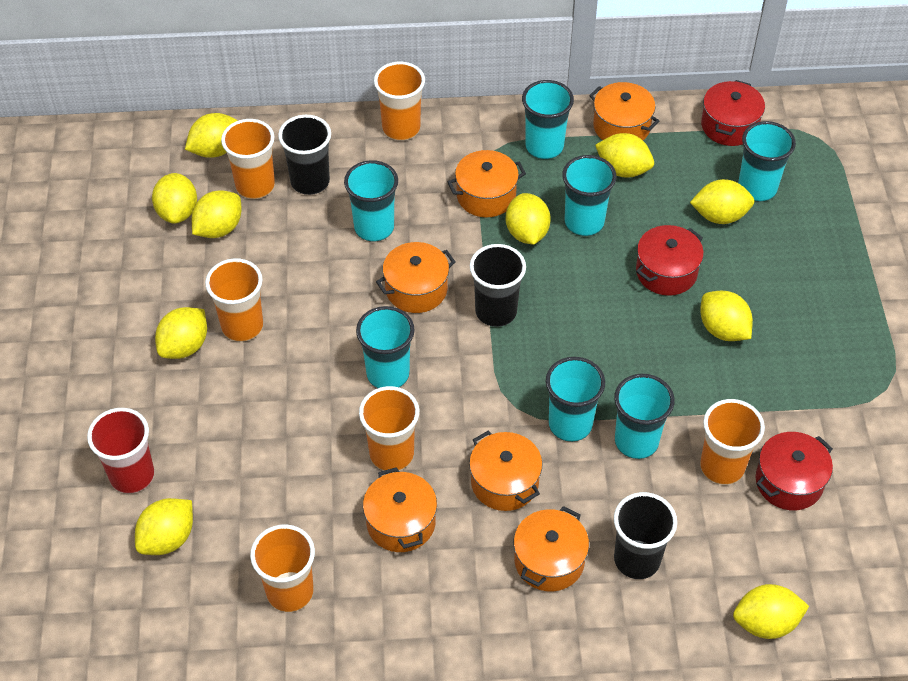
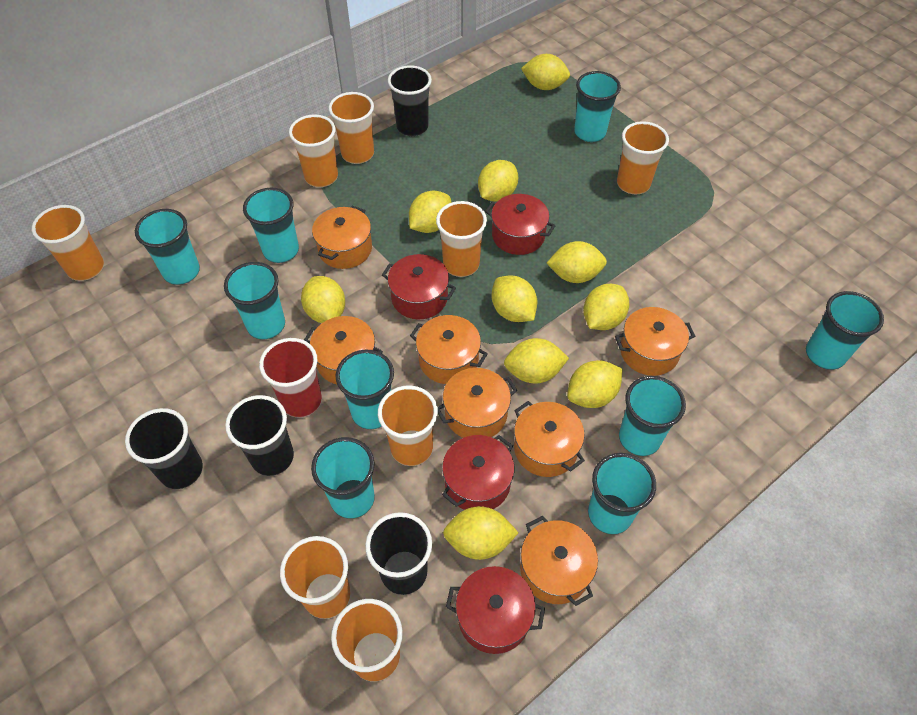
black cup: [278,115,331,195] [470,244,526,327] [614,492,677,579] = 3 -> [125,408,203,489] [225,395,294,476] [365,512,432,595] [388,65,432,136] = 4
orange cup: [205,258,263,342] [221,119,275,199] [250,525,315,612] [359,386,419,471] [374,62,425,140] [700,399,765,485] = 6 -> [32,205,104,281] [280,536,351,619] [289,114,338,187] [328,92,374,164] [331,599,403,681] [378,385,438,466] [436,201,487,277] [617,121,669,194] = 8
orange pot: [363,467,437,552] [376,242,455,313] [448,150,526,217] [469,431,543,511] [514,506,589,591] [589,82,660,140] = 6 -> [304,316,383,384] [312,206,372,269] [410,315,487,384] [438,368,517,438] [514,401,585,477] [520,515,598,606] [615,307,695,376] = 7
red pot: [636,225,704,296] [701,80,765,146] [756,432,833,510] = 3 -> [382,254,456,319] [442,435,514,510] [446,566,545,654] [485,194,555,255] = 4
turquoise cup: [344,160,398,241] [356,306,415,388] [522,80,574,159] [546,357,605,442] [562,155,616,236] [614,374,675,459] [738,121,796,202] = 7 -> [135,209,200,285] [224,262,285,339] [243,188,299,263] [311,437,375,519] [335,350,394,429] [574,71,621,142] [588,453,656,534] [619,376,686,456] [806,291,884,370] = 9

